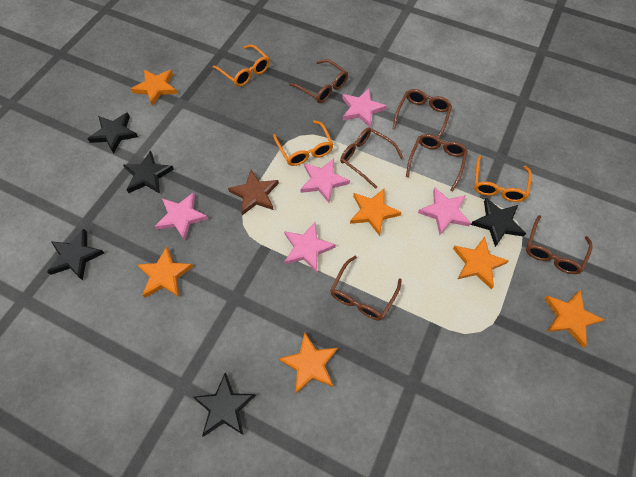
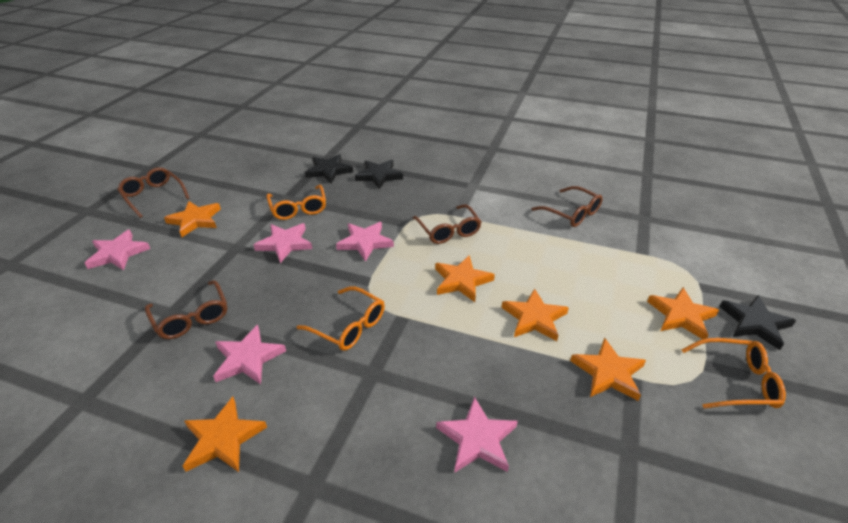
black star: [47,229,104,280] [88,113,138,154] [123,151,174,194] [193,373,256,437] [471,198,526,247] = 5 -> [305,154,353,184] [355,160,403,189] [719,295,796,350] = 3
brown glasses: [289,59,348,103] [330,256,402,321] [340,127,404,189] [393,89,452,138] [406,134,468,191] [526,215,592,274] = 6 -> [117,167,189,218] [145,280,227,339] [412,204,481,244] [532,186,603,227] = 4
brown star: [228,170,279,215] = 1 -> none = 0

